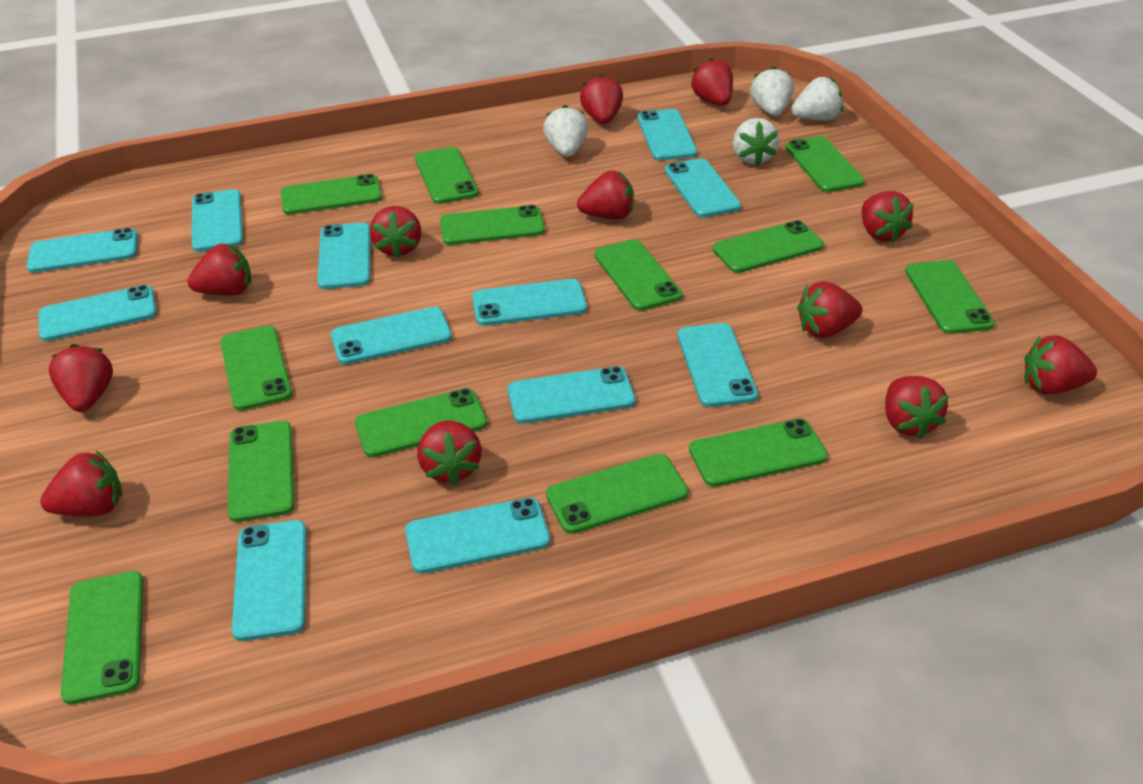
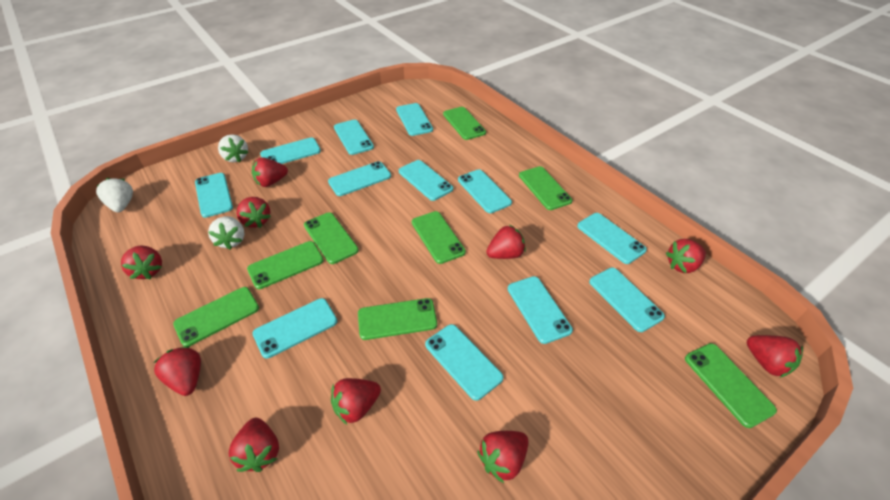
green phone: [61,571,144,704] [220,326,292,411] [228,421,294,522] [281,174,382,215] [355,388,487,457] [415,147,479,204] [440,205,545,245] [546,454,688,534] [595,239,682,311] [689,419,828,487] [713,220,824,273] [785,136,864,192] [905,260,995,334] = 13 -> [173,287,259,346] [247,241,324,289] [304,212,359,264] [358,298,437,340] [412,211,466,264] [443,107,486,140] [519,166,572,210] [685,343,777,428] = 8
red strawberry: [40,450,123,517] [49,344,113,412] [187,244,252,296] [370,206,421,258] [417,420,482,485] [577,170,634,219] [580,74,623,124] [691,58,733,106] [797,281,862,338] [862,191,914,243] [885,376,949,439] [1024,335,1097,395] = 12 -> [121,246,162,279] [153,346,201,396] [228,418,279,472] [236,197,271,228] [252,157,288,187] [331,378,381,424] [477,431,529,483] [486,225,526,259] [666,239,706,273] [747,335,803,378] = 10
white strawberry: [543,105,588,157] [733,118,779,166] [750,67,794,116] [791,77,843,121] = 4 -> [96,178,133,212] [208,216,244,250] [218,134,248,162] = 3

